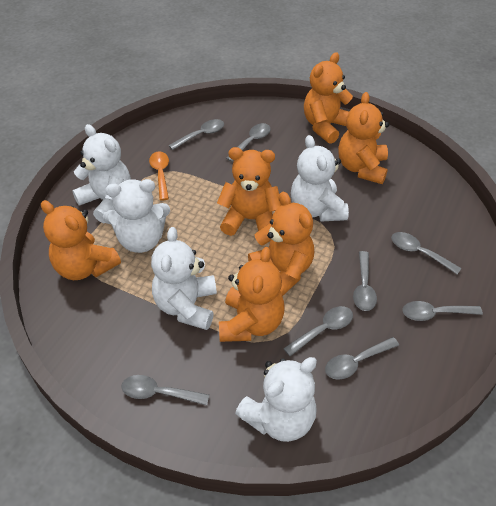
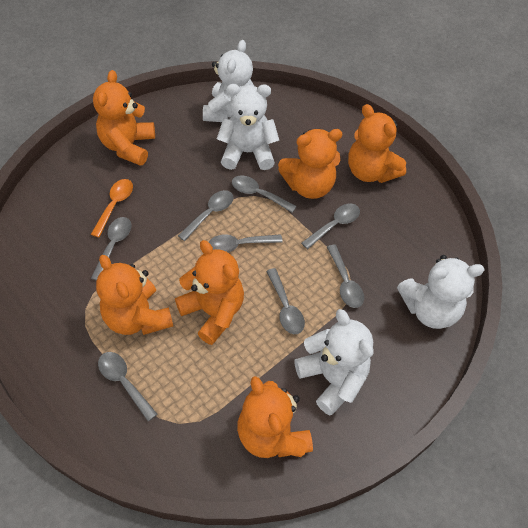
white teddy bear: [72,124,131,223] [103,179,170,253] [151,227,217,330] [235,357,317,442] [291,135,349,222] = 5 -> [203,40,254,122] [217,84,279,170] [294,309,374,415] [397,255,484,329] = 4

